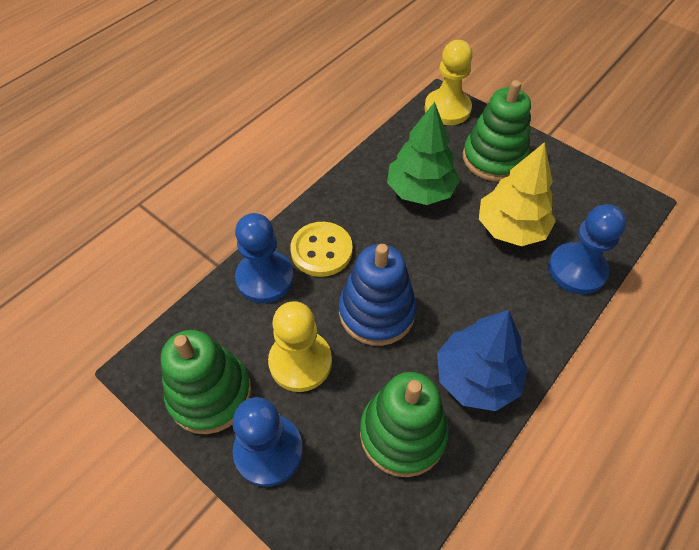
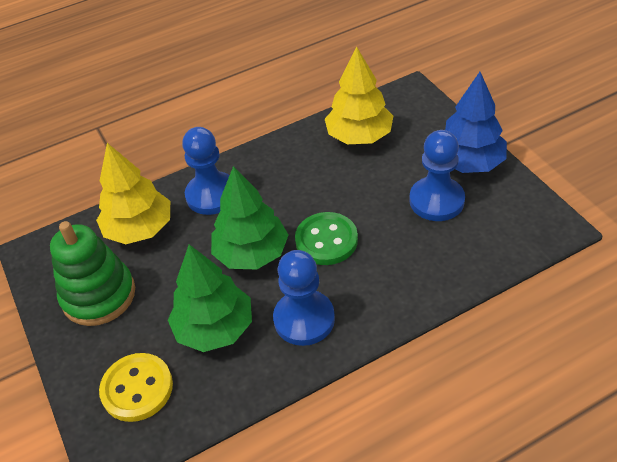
blue stacking toy: [339,244,417,346] = 1 -> none = 0
green button: none = 0 -> [295,212,358,265] = 1
green stacking toy: [161,330,251,434] [360,372,449,477] [463,80,531,182] = 3 -> [50,221,135,326] = 1
green tree: [387,102,460,205] = 1 -> [168,244,252,352] [211,166,289,269] = 2
yellow pawn: [268,301,332,392] [424,40,473,125] = 2 -> none = 0
yellow tree: [479,142,556,246] = 1 -> [96,143,170,244] [325,46,393,144] = 2

